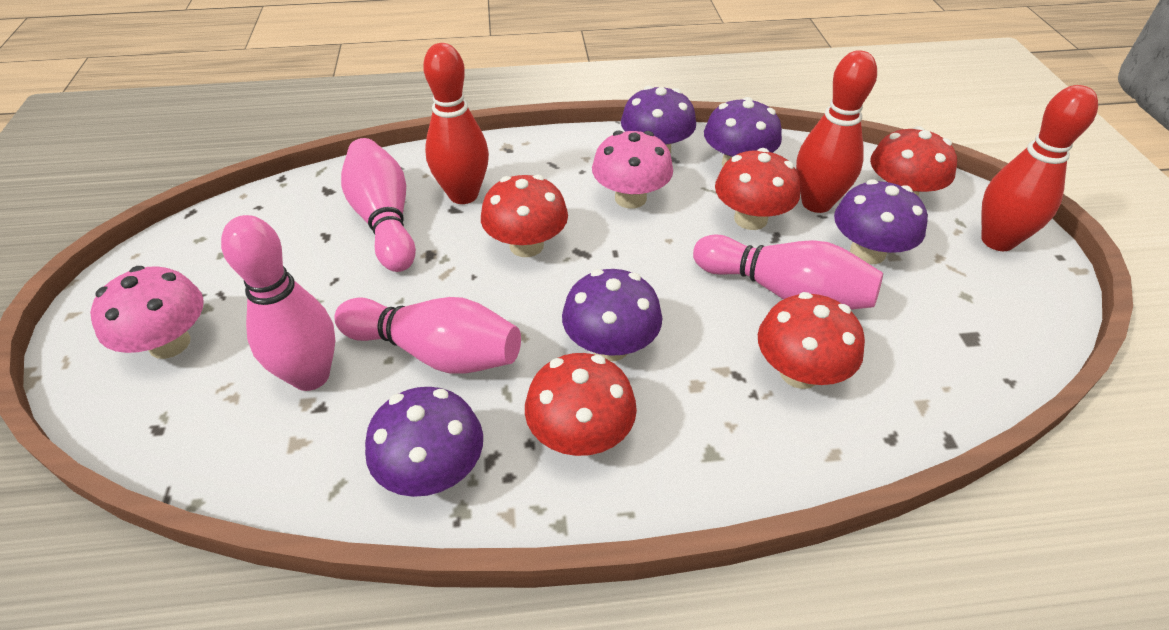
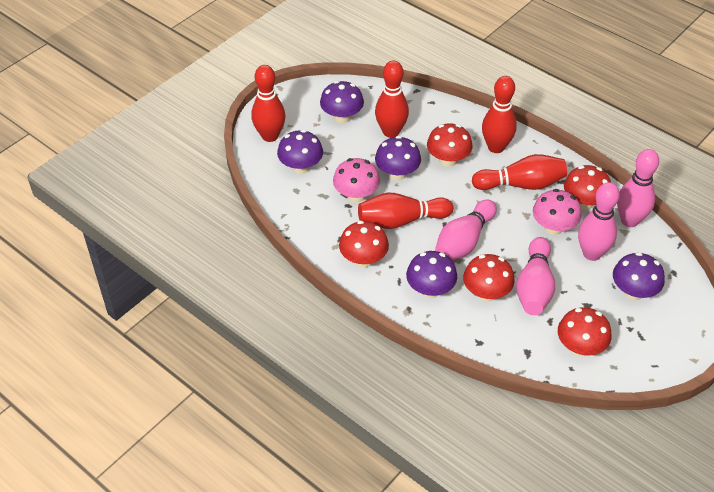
red bowling pin: [423,43,489,204] [796,50,877,213] [981,85,1098,251] = 3 -> [251,65,285,142] [358,193,453,229] [375,61,409,138] [472,154,567,190] [482,76,517,153] = 5

